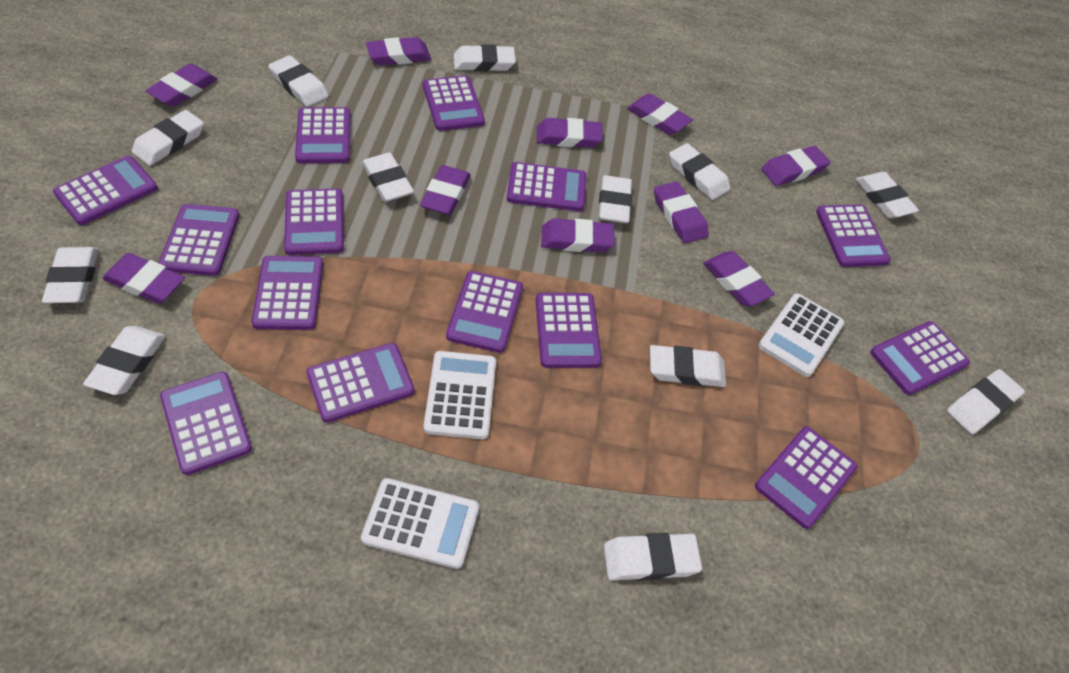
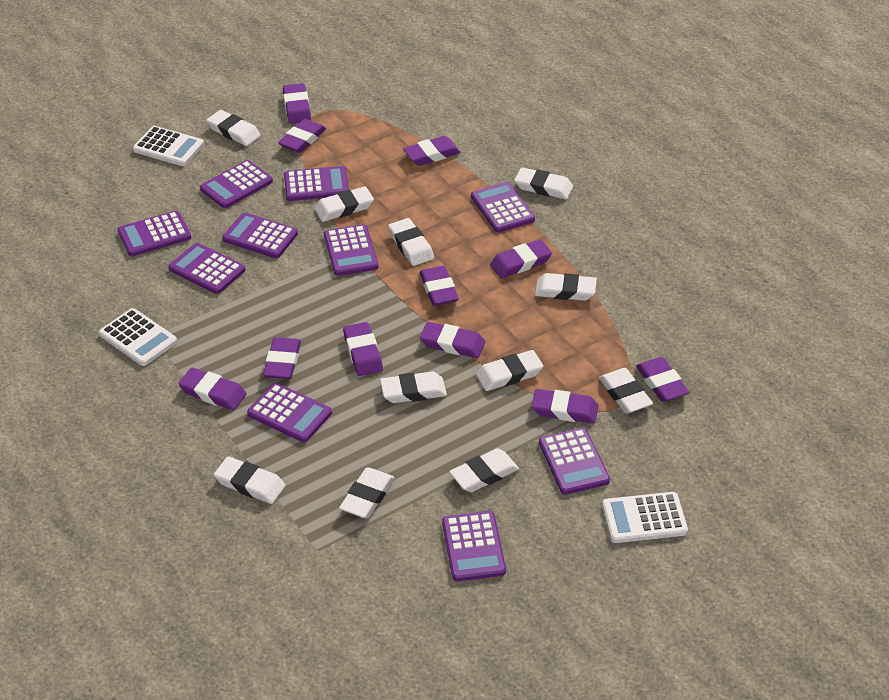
purple calculator: [53,156,158,225] [159,204,240,276] [160,372,252,475] [252,256,323,330] [284,188,344,255] [295,107,351,163] [306,343,415,423] [423,76,485,131] [446,271,523,353] [507,162,587,211] [536,293,602,368] [755,426,857,529] [816,204,891,267] [870,321,970,395] = 14 -> [118,211,191,256] [168,243,245,294] [200,160,273,208] [222,213,298,258] [247,383,332,442] [284,166,349,201] [324,224,379,276] [442,511,506,581] [471,182,535,233] [539,428,610,495] = 10
purple eraser: [102,253,185,304] [145,64,217,107] [366,37,431,65] [420,165,471,215] [537,118,603,148] [541,218,614,253] [627,94,693,135] [654,181,709,243] [703,251,774,306] [761,146,830,186] = 10 -> [178,367,246,410] [263,337,301,379] [278,119,326,153] [283,83,311,124] [343,322,383,376] [403,136,461,166] [420,266,459,306] [420,322,485,358] [490,239,552,278] [532,389,598,424] [636,357,689,402] = 11
white eraser: [42,247,99,303] [83,326,166,395] [132,110,204,166] [269,55,329,107] [361,153,414,202] [454,44,516,71] [599,175,632,223] [604,533,702,581] [650,345,726,387] [669,143,730,200] [855,172,919,218] [947,369,1025,434] = 12 -> [207,110,261,146] [214,456,285,504] [314,186,374,222] [339,467,395,518] [380,372,447,403] [388,218,434,266] [449,448,519,492] [476,350,543,391] [514,167,573,199] [535,273,597,301] [599,368,653,413] = 11

